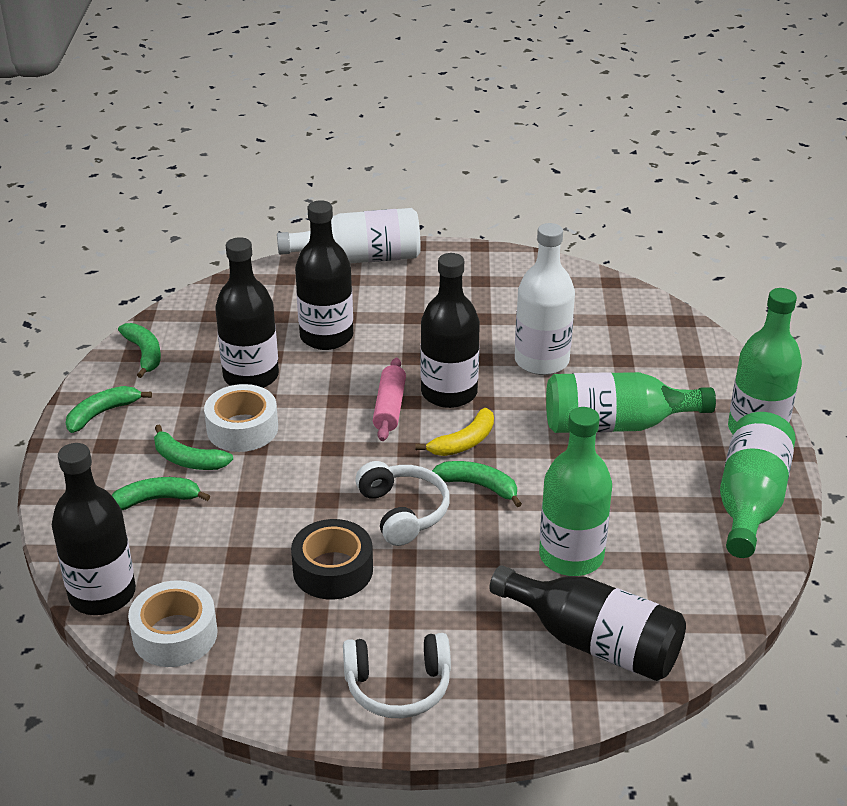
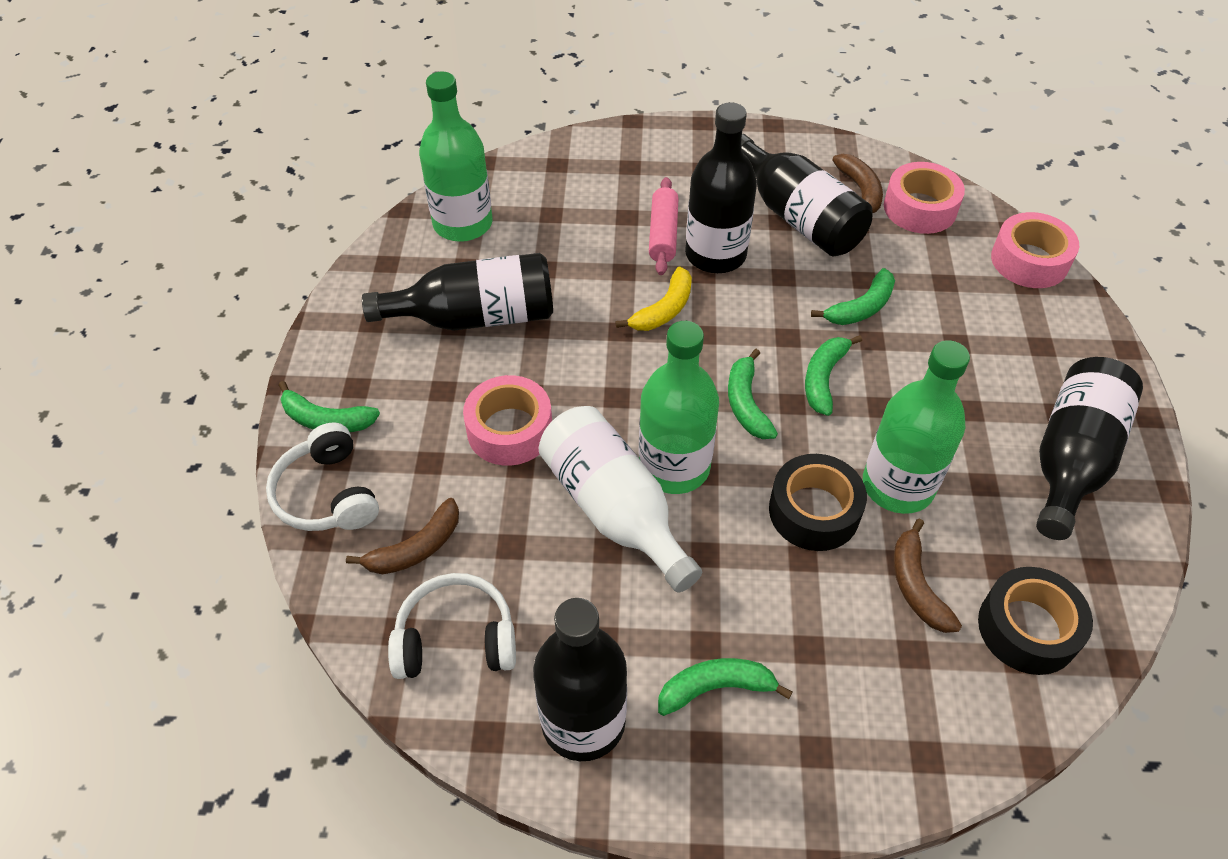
black tape: [291,519,373,600] = 1 -> [769,454,867,551] [978,567,1093,675] = 2
brown banana: none = 0 -> [346,498,459,574] [832,154,883,213] [894,519,962,633] = 3
green bottle: [539,407,612,576] [546,372,716,433] [720,412,796,558] [728,288,802,434] = 4 -> [419,72,493,242] [639,321,719,494] [863,340,970,514] = 3
pink tape: none = 0 -> [463,375,552,466] [884,162,965,234] [991,212,1079,288] = 3
white bottle: [277,208,421,263] [515,223,575,375] = 2 -> [539,406,702,593] = 1
white tape: [128,580,218,667] [204,384,278,452] = 2 -> none = 0

